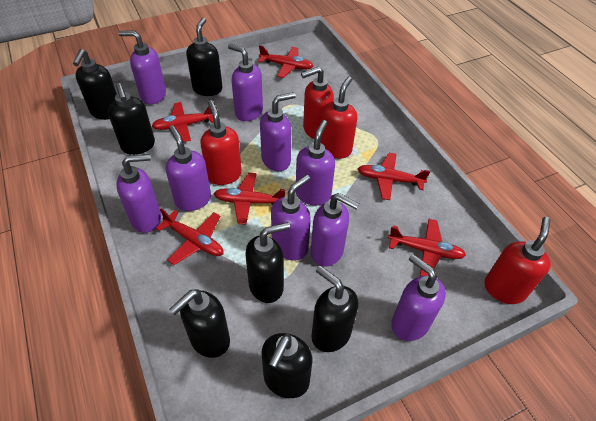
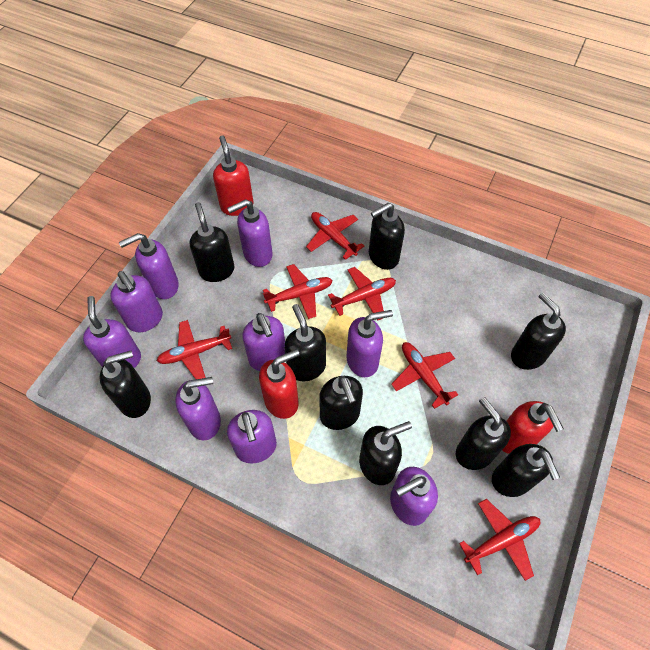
black soap dispenser: [73,49,117,120] [108,83,155,155] [169,289,230,358] [186,17,223,96] [245,222,290,303] [261,333,312,398] [311,266,358,352] = 7 -> [99,350,151,418] [190,202,234,282] [284,304,326,381] [319,376,363,430] [359,421,412,485] [369,203,405,270] [456,397,511,470] [492,444,560,497] [511,292,566,370] = 9
red soap dispenser: [200,100,242,185] [301,67,334,139] [321,76,357,159] [485,217,551,304] = 4 -> [213,135,254,216] [259,349,300,419] [503,401,564,454] = 3

